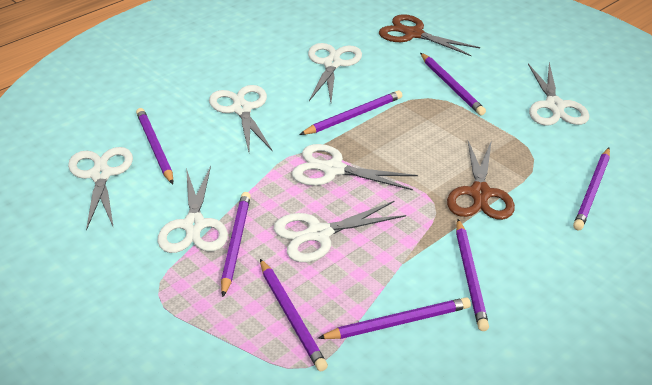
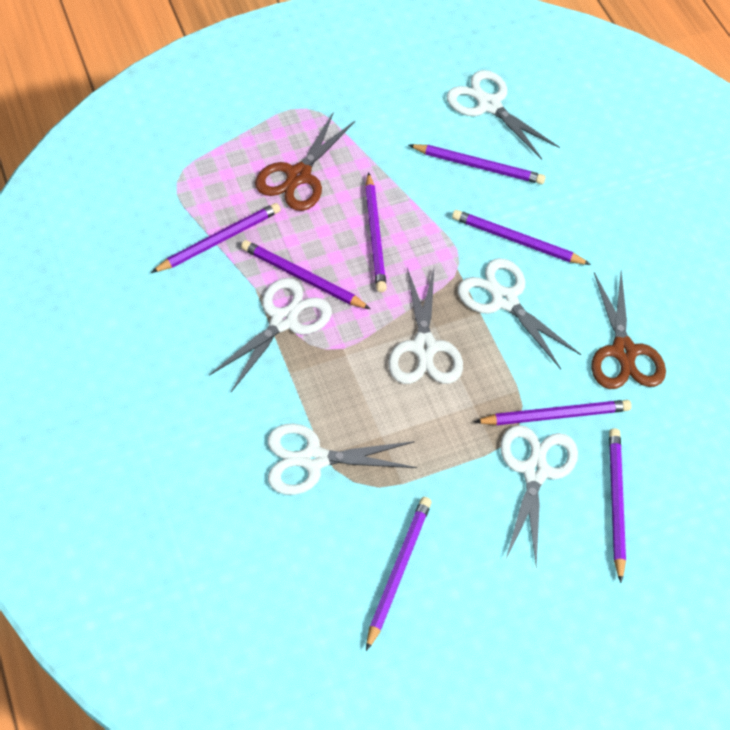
white scissors: [68,147,133,231] [158,166,228,253] [209,85,273,152] [274,201,406,262] [292,144,418,190] [308,43,362,102] [528,63,589,125] = 7 -> [209,278,332,392] [268,424,417,495] [388,268,463,384] [447,70,560,159] [458,258,581,369] [500,425,578,566] = 6

